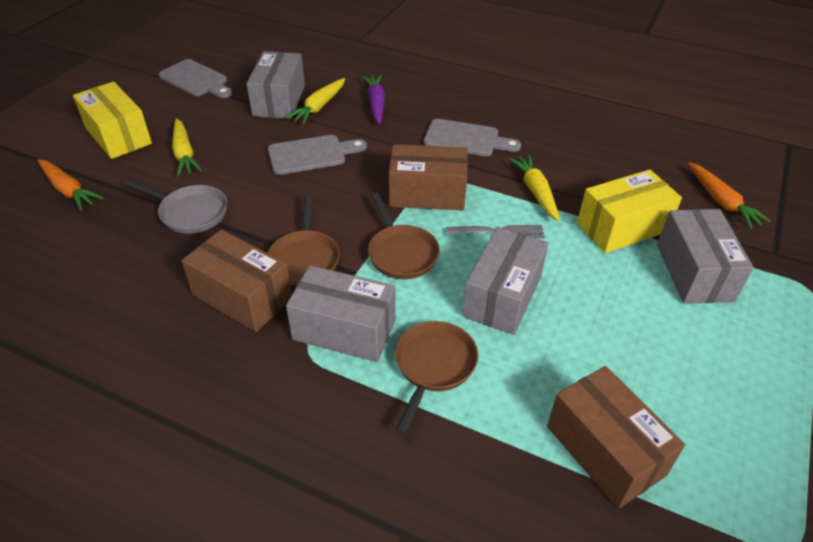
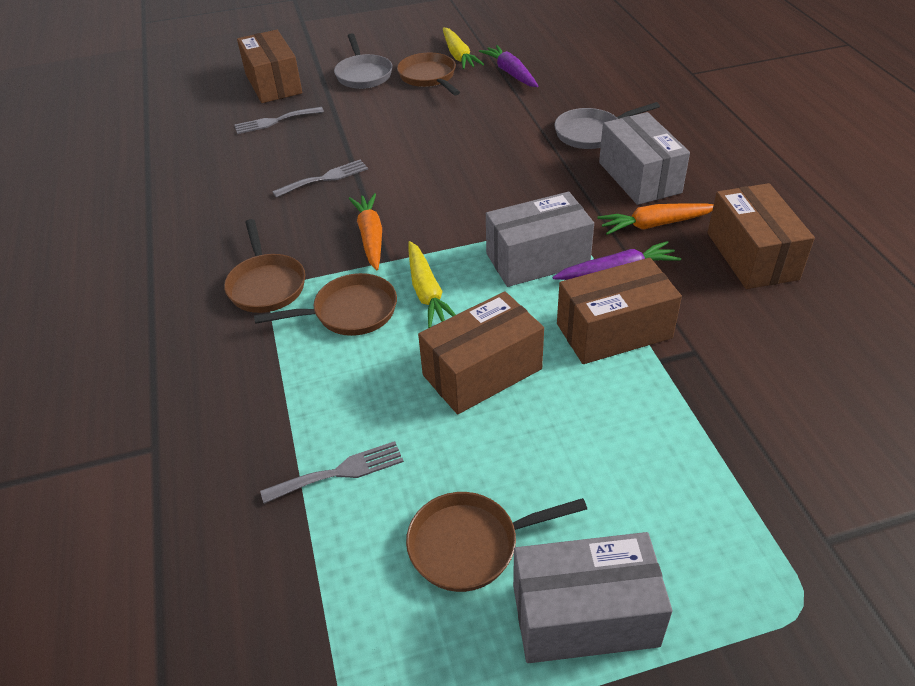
brown box: [181,229,292,332] [389,144,468,210] [547,366,685,509] = 3 -> [237,30,302,103] [418,291,544,414] [557,258,682,364] [707,183,815,289] = 4
brown pan: [268,195,340,286] [368,193,440,279] [395,321,478,435] = 3 -> [224,219,305,313] [254,273,397,336] [397,53,460,95] [406,492,587,592] = 4
grey box: [247,51,305,119] [286,265,396,362] [462,227,548,335] [657,209,754,304] = 4 -> [486,192,594,287] [513,532,673,663] [599,112,690,205] = 3
grey cutting board: [159,59,232,98] [268,135,367,175] [424,119,521,156] = 3 -> none = 0
grey fork: [446,225,545,239] = 1 -> [234,107,324,134] [260,441,404,504] [272,160,368,198] = 3
grey pan: [125,179,227,234] = 1 -> [334,33,393,89] [555,102,660,149] = 2
purple carrot: [362,74,385,124] = 1 -> [479,45,538,87] [553,241,681,280] = 2
yellow box: [73,82,152,159] [577,169,682,253] = 2 -> none = 0
yellow carrot: [172,118,202,176] [286,78,345,124] [508,154,560,221] = 3 -> [408,241,456,328] [443,27,484,69] = 2

